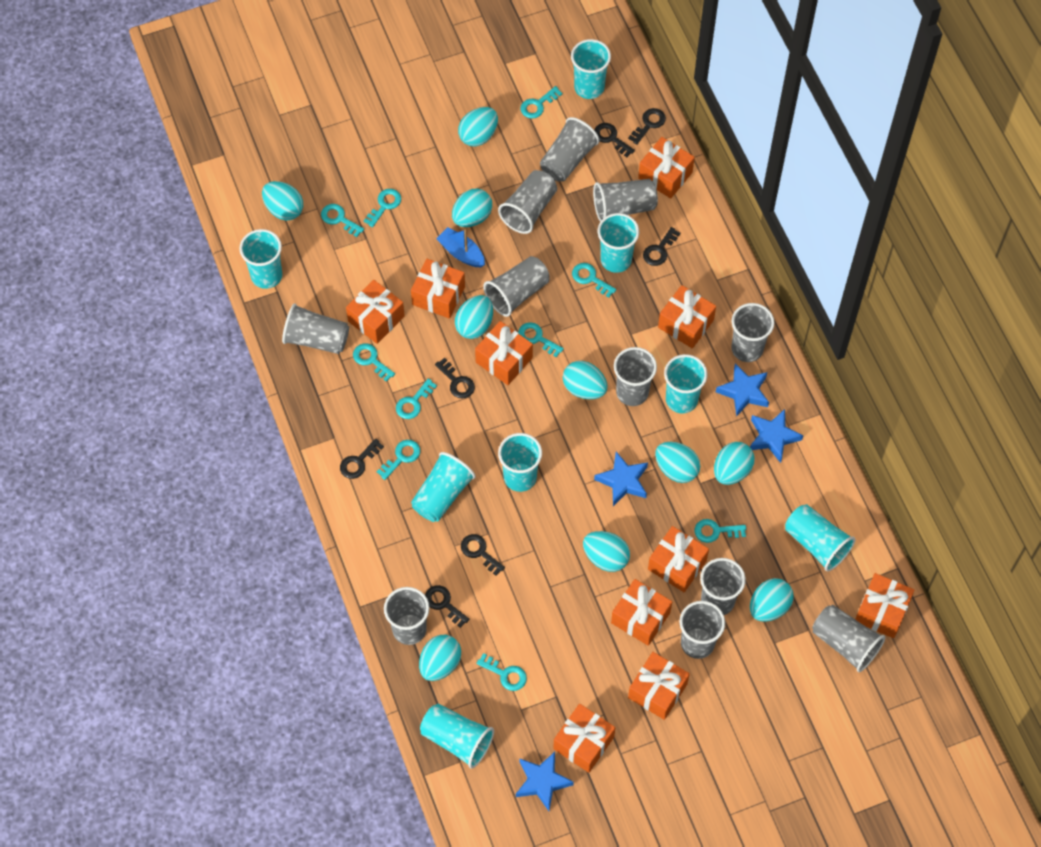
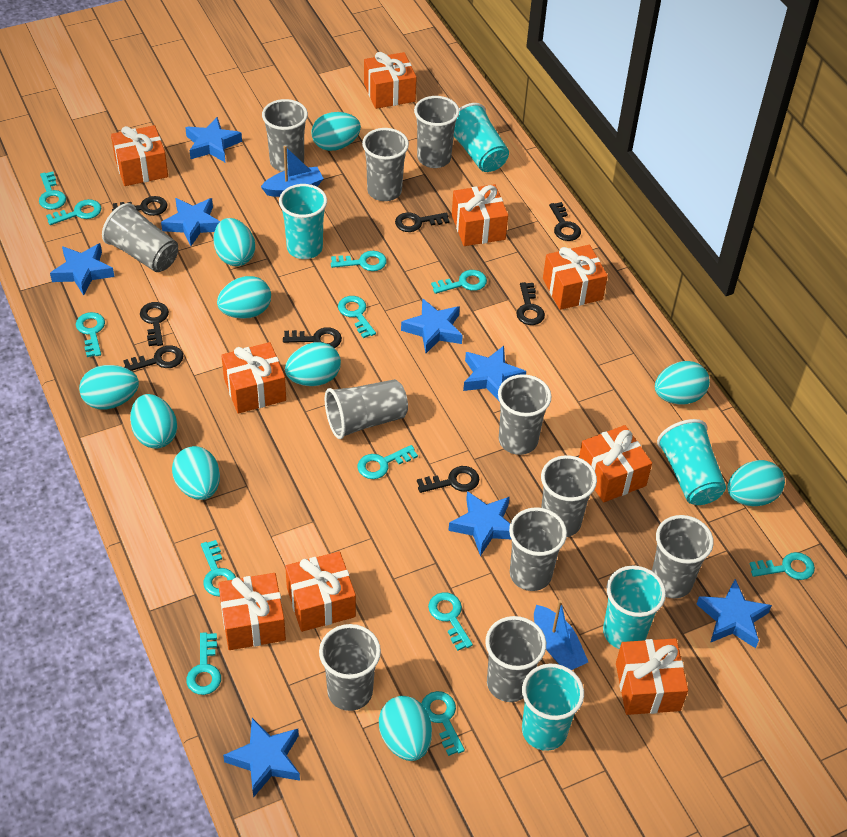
black key: [340,439,384,479] [425,585,470,628] [435,358,475,398] [461,534,505,576] [594,123,635,157] [628,108,666,145] [643,227,681,266] = 7 -> [112,196,167,216] [123,345,184,371] [140,302,169,346] [283,327,342,348] [395,212,449,232] [417,466,479,493] [516,282,545,325] [549,202,581,241] = 8
blue boat: [436,227,485,267] = 1 -> [261,146,324,197] [534,600,588,670] = 2
blue star: [516,752,574,811] [594,452,648,506] [716,363,769,417] [750,409,803,463] = 4 -> [50,243,115,296] [161,198,220,246] [185,117,242,162] [223,718,300,798] [401,298,463,354] [448,491,512,556] [463,346,526,402] [696,579,772,648] = 8
orange gift: [346,280,405,344] [411,259,465,319] [475,321,533,385] [553,704,615,773] [611,579,672,646] [628,652,690,720] [638,137,695,198] [648,526,709,592] [658,285,716,348] [855,573,915,638] = 10 -> [111,125,168,186] [218,573,286,650] [221,342,286,414] [285,551,356,632] [364,52,417,109] [452,184,508,246] [543,245,608,310] [579,425,652,502] [616,638,688,715] = 9
turquoise cup: [239,229,282,289] [411,452,476,522] [420,704,494,769] [498,433,542,492] [571,39,611,99] [598,213,639,273] [664,354,707,413] [785,504,855,572] = 8 -> [279,184,327,259] [454,103,509,172] [522,664,584,751] [603,566,666,649] [657,419,726,505] = 5
turquoise key: [321,204,364,237] [353,343,395,382] [364,189,401,227] [377,440,420,480] [396,378,437,419] [476,653,527,691] [518,322,564,357] [520,86,562,119] [572,263,616,298] [694,519,746,543] = 10 -> [39,172,66,210] [46,199,101,225] [76,312,105,357] [186,632,221,695] [201,540,236,596] [331,251,387,271] [338,296,376,338] [358,445,418,479] [421,691,465,756] [428,592,473,651] [431,270,487,294] [749,552,815,580] = 12

